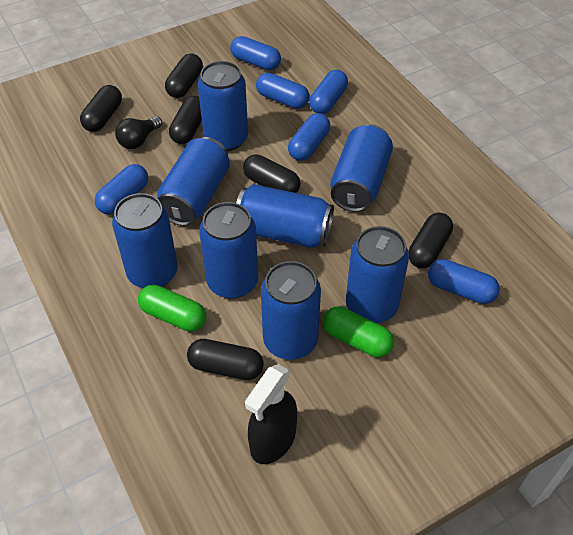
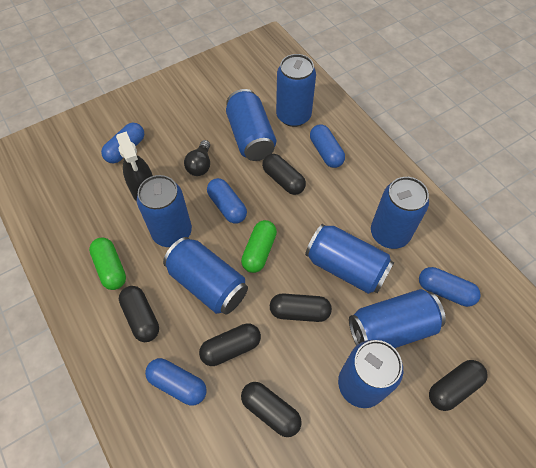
blue capsule: [95,164,148,215] [230,36,281,70] [256,73,309,109] [288,113,330,161] [309,70,348,114] [428,259,500,304] = 6 -> [101,122,144,163] [145,358,207,405] [207,178,247,223] [310,124,345,168] [419,267,480,307] = 5

